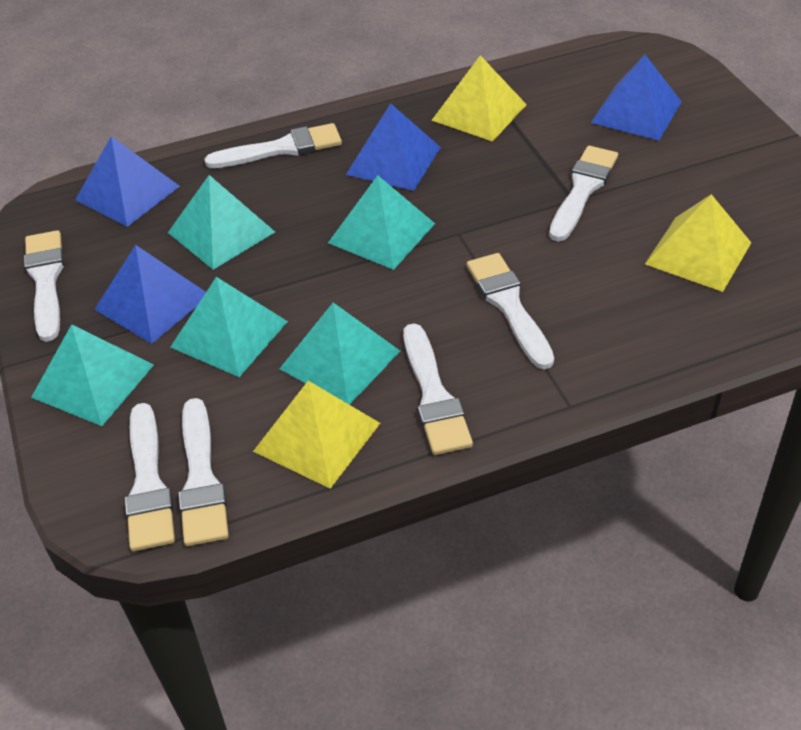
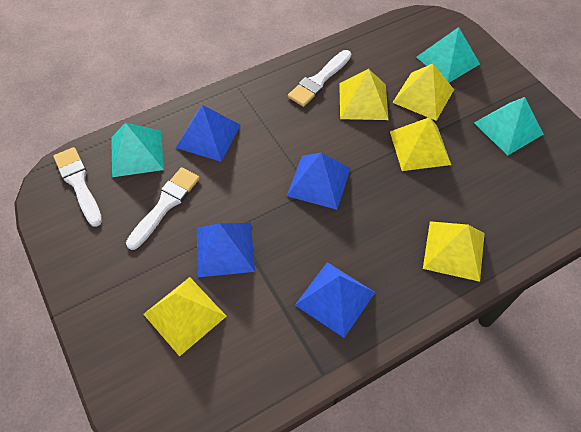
turquoise pyramid: [31,324,154,426] [168,175,275,270] [170,277,288,377] [280,303,400,405] [328,175,435,270] = 5 -> [111,123,164,177] [417,27,480,83] [474,97,544,155] = 3
white brush: [24,230,64,342] [125,403,175,551] [178,398,229,546] [204,123,342,168] [403,323,473,455] [467,253,554,370] [549,146,618,242] = 7 -> [53,147,102,227] [126,167,200,250] [288,50,351,107] = 3
yellow pyramid: [253,381,380,489] [431,55,527,142] [645,194,751,292] = 3 -> [143,277,227,356] [339,69,389,120] [390,117,451,171] [392,64,454,121] [423,221,485,282] = 5

